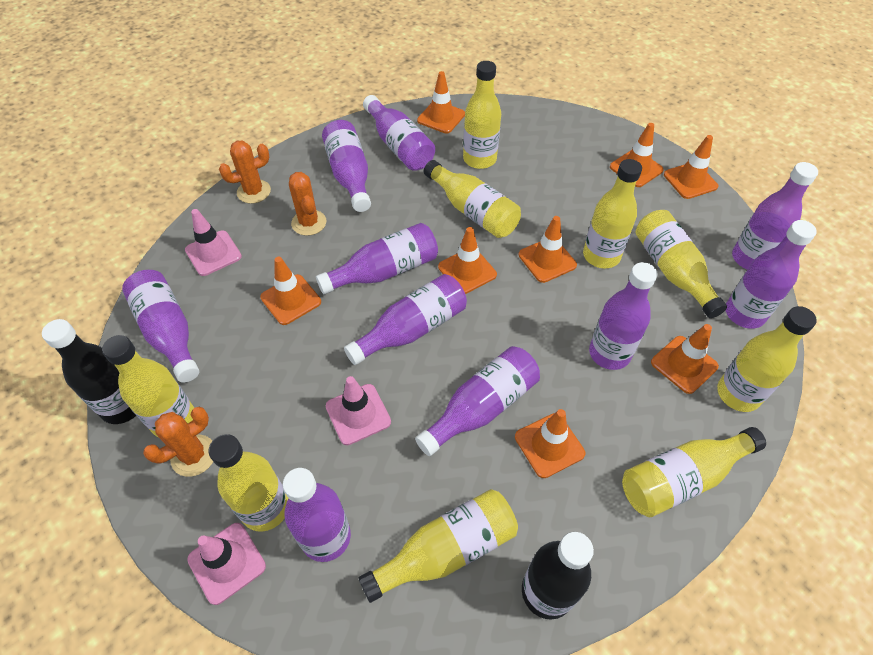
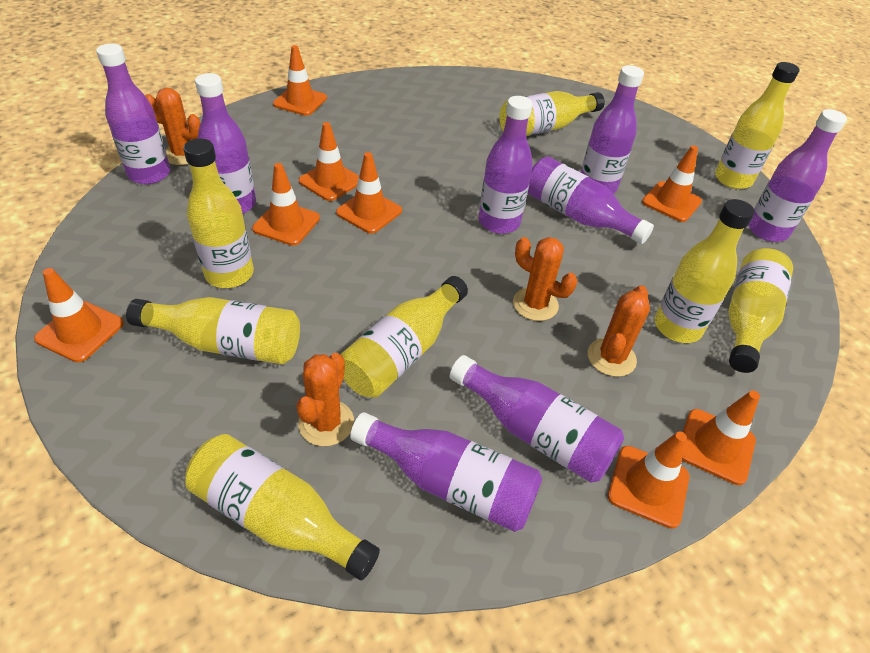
black bottle: [42,319,136,424] [522,532,594,620] = 2 -> none = 0
orange cactus: [143,407,213,477] [219,140,271,204] [289,172,326,236] = 3 -> [145,88,200,165] [296,353,354,446] [513,237,577,321] [588,285,650,377] = 4
pink traffic cone: [185,209,242,276] [187,523,266,605] [326,376,391,445] = 3 -> none = 0
purple bottle: [122,270,199,383] [283,468,351,562] [316,223,438,294] [322,120,371,212] [344,274,467,365] [363,95,435,171] [415,346,540,456] [589,262,658,370] [725,220,817,329] [732,162,818,270] = 10 -> [96,44,171,184] [195,73,256,214] [350,412,542,532] [450,355,624,483] [479,96,533,234] [528,156,654,244] [581,65,644,194] [748,109,847,242] = 8
yellow bottle: [102,335,194,438] [209,434,288,532] [359,489,518,603] [424,160,521,238] [463,61,501,169] [583,159,642,268] [622,427,766,517] [635,210,727,318] [717,306,817,412] = 9 -> [126,297,300,364] [183,138,254,288] [185,434,380,581] [340,276,468,398] [499,91,605,136] [655,199,755,343] [715,62,800,189] [728,248,793,373] = 8

